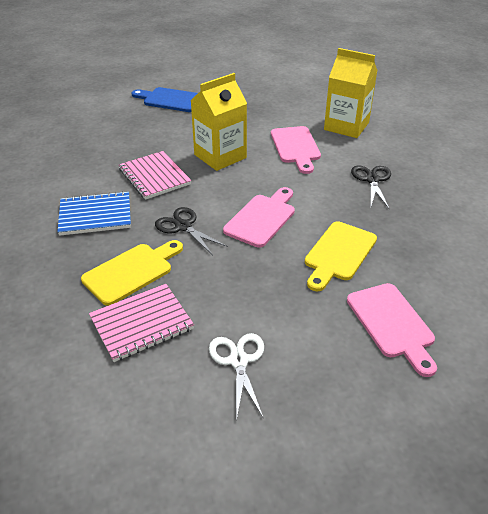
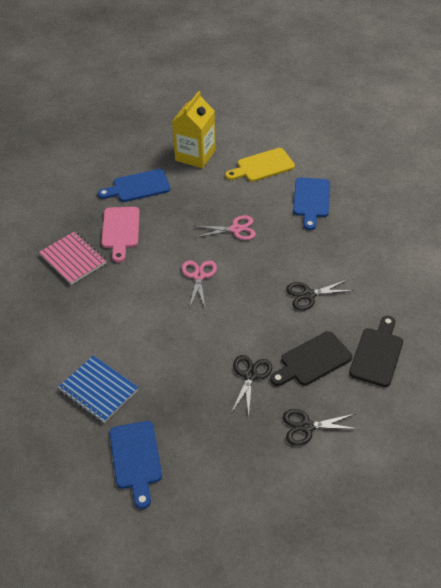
black cutting board: none = 0 -> [270,331,352,386] [349,316,403,387] = 2
black scissors: [155,207,228,255] [351,166,391,209] = 2 -> [231,355,272,417] [283,409,359,446] [286,280,354,310] = 3
blue cutting board: [132,87,198,112] = 1 -> [98,169,171,202] [110,421,162,509] [293,177,330,230] = 3
pink cutting board: [223,187,295,247] [271,126,321,174] [347,283,437,377] = 3 -> [101,207,140,263] = 1
pink notebook: [89,284,194,362] [119,151,191,200] = 2 -> [39,231,107,285] = 1
pink scissors: none = 0 -> [182,260,217,308] [194,215,256,240] = 2
white scissors: [209,333,264,421] = 1 -> none = 0
yellow carton: [190,73,247,171] [324,48,378,138] = 2 -> [172,91,216,168] = 1
yellow cutting board: [81,240,183,306] [305,221,377,291] = 2 -> [225,148,295,182] = 1

